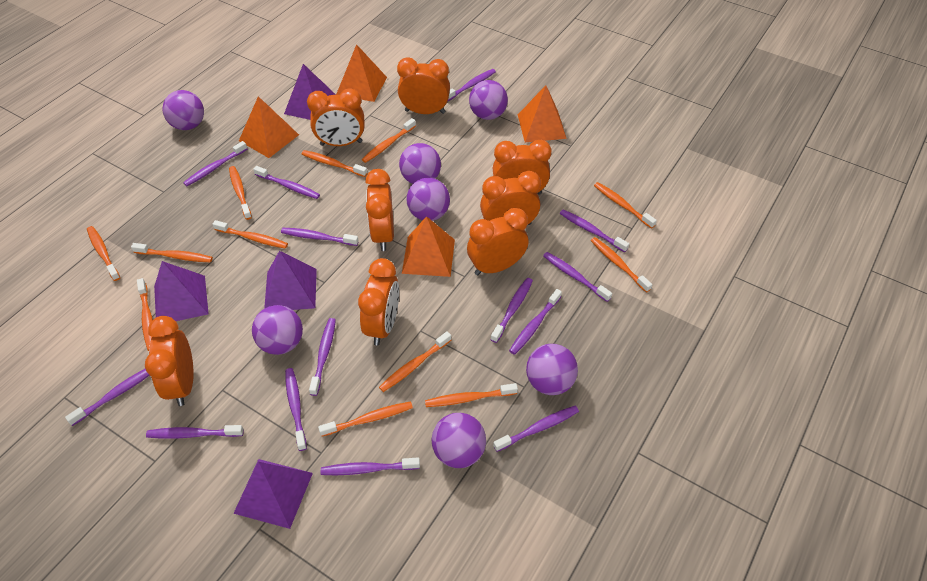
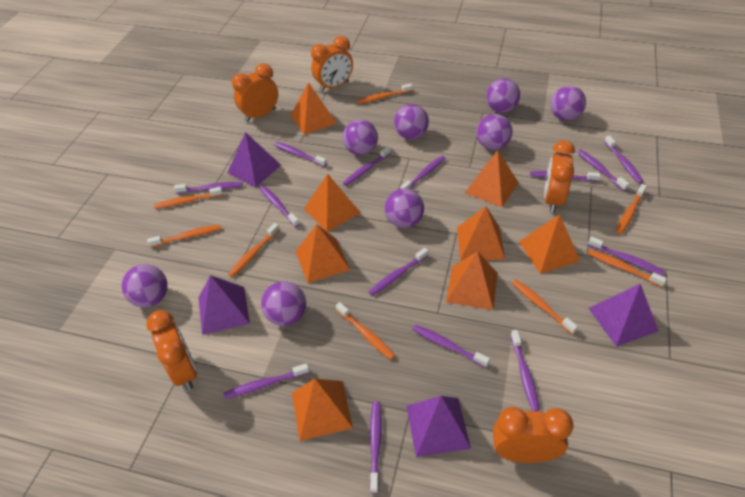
orange clock: [145,316,194,406] [307,88,365,146] [358,258,399,346] [365,169,394,251] [397,57,450,114] [467,208,529,275] [480,171,541,225] [493,140,552,195] = 8 -> [146,310,197,390] [232,64,278,122] [311,36,353,92] [493,407,573,463] [544,140,575,213] = 5
orange pyramid: [239,96,299,158] [336,44,387,102] [402,216,455,277] [518,85,567,142] = 4 -> [291,82,337,135] [292,379,353,441] [295,224,350,283] [304,174,361,232] [446,251,498,310] [457,206,505,260] [465,150,519,207] [519,214,580,274] = 8
orange toothbrush: [87,226,120,281] [131,243,213,262] [137,278,153,351] [212,220,288,249] [229,166,252,220] [302,150,367,177] [318,401,413,436] [362,118,416,163] [379,331,451,392] [425,383,518,407] [591,237,652,293] [594,182,657,229] = 12 -> [147,225,221,248] [154,187,223,209] [228,223,280,277] [336,302,395,360] [357,83,413,104] [512,279,578,334] [587,249,667,287] [616,184,647,234] = 8
purple ball: [162,90,204,130] [252,305,303,355] [399,143,441,184] [406,178,450,221] [432,413,486,468] [469,80,508,120] [526,344,578,395] = 7 -> [122,264,168,307] [261,281,306,326] [343,120,378,155] [384,188,424,228] [394,104,429,139] [476,114,512,150] [486,78,520,113] [550,86,586,121] = 8

